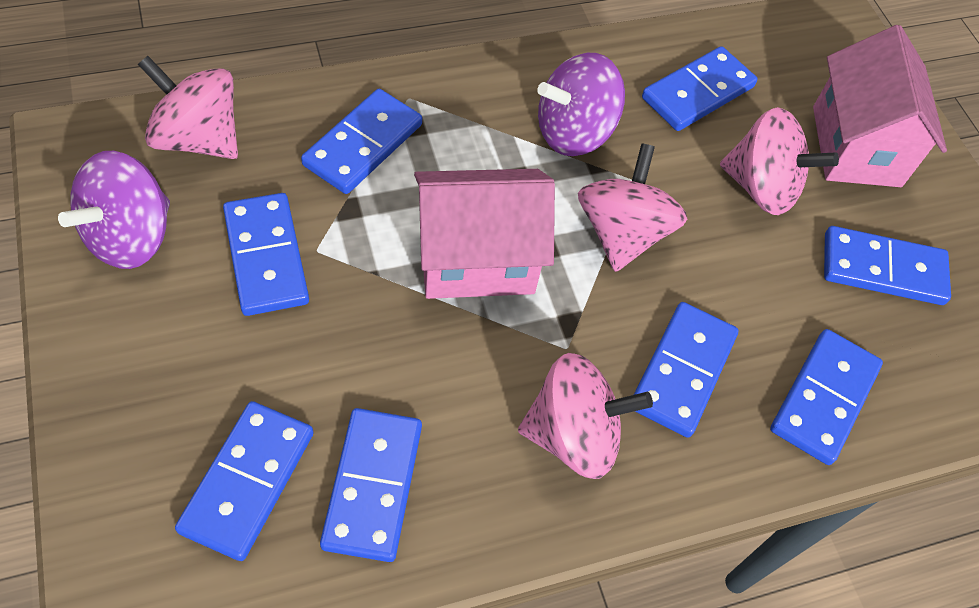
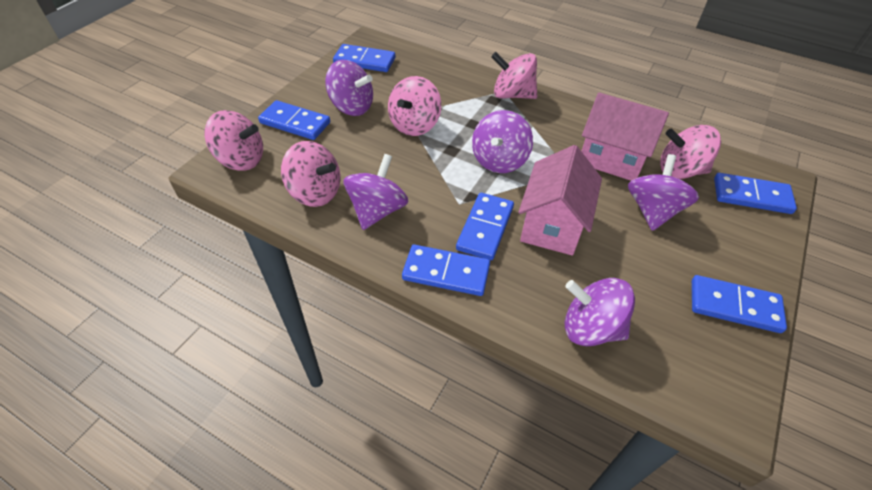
blue domino: [175,401,314,561] [223,193,309,316] [301,89,422,194] [320,408,422,562] [634,302,739,438] [642,46,757,131] [770,329,883,465] [824,226,951,305] = 8 -> [258,100,330,140] [333,44,395,72] [402,245,490,296] [456,193,514,260] [692,275,787,333] [714,173,797,214] = 6
pink spinning top: [138,56,238,159] [518,353,653,479] [578,143,687,272] [720,107,839,215] = 4 -> [204,110,263,171] [281,141,340,207] [388,76,441,136] [491,52,538,99] [660,125,721,179] = 5
purple spinning top: [58,151,170,269] [537,53,625,156] = 2 -> [325,60,373,116] [343,154,408,230] [472,110,533,173] [565,278,635,346] [628,154,699,231] = 5

